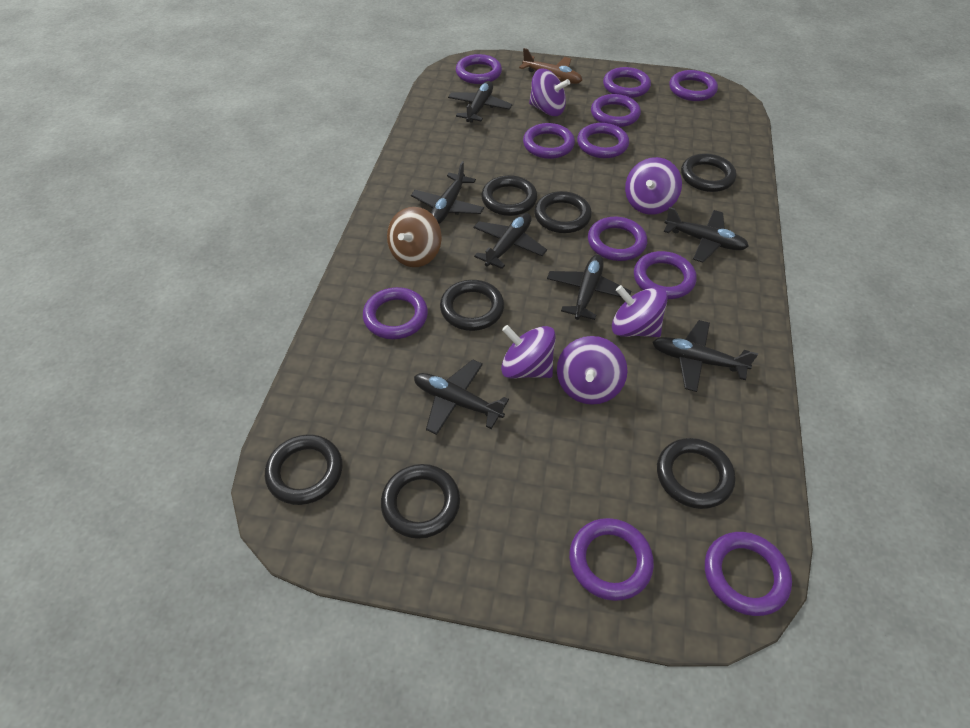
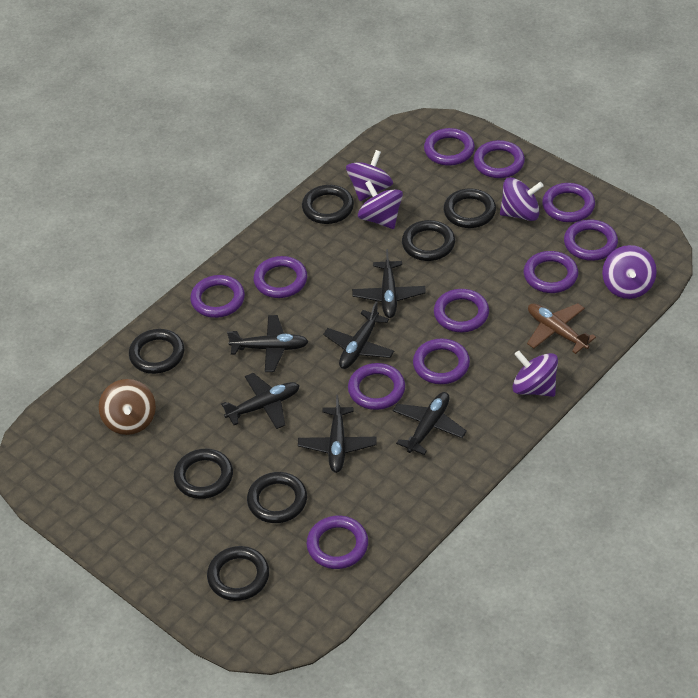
black plane: [411,161,484,224] [414,360,509,435] [448,81,512,123] [473,213,547,269] [547,255,631,320] [653,320,758,392] [664,207,749,263] = 7 -> [221,373,300,429] [227,315,309,372] [298,395,377,473] [323,302,394,369] [352,249,426,318] [393,392,467,455] = 6

